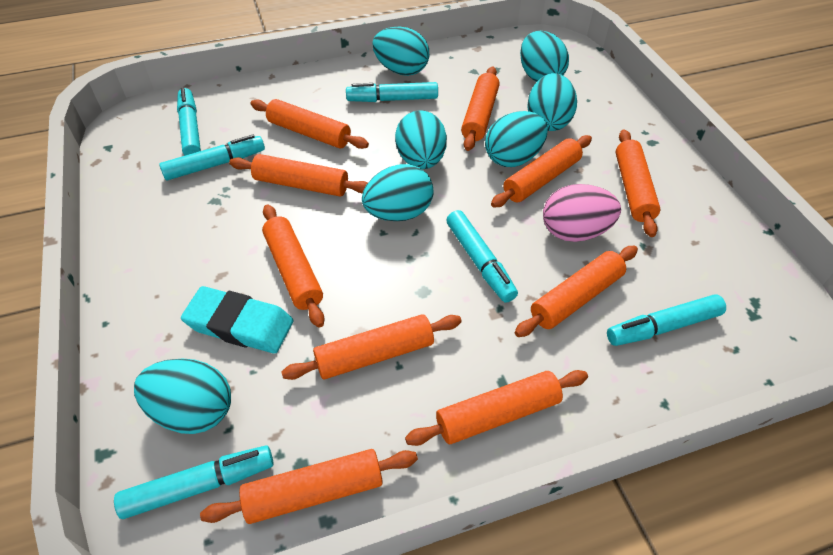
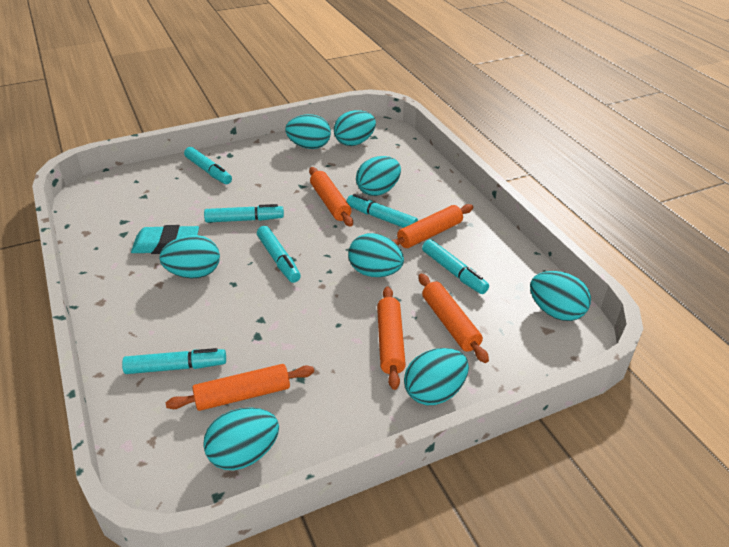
orange rolling pin: [200,449,418,524] [229,154,367,196] [250,99,369,149] [262,204,325,328] [281,314,462,380] [405,370,588,446] [461,67,500,151] [491,135,592,207] [515,246,638,337] [616,130,660,237] = 10 -> [166,364,314,411] [309,167,353,227] [377,286,406,390] [392,204,473,248] [418,273,489,363] = 5
pink egg: [543,184,621,242] = 1 -> none = 0
turquoise egg: [134,358,231,434] [362,164,433,221] [372,27,429,76] [395,110,447,169] [485,111,548,167] [520,31,569,82] [527,73,577,131] = 7 -> [159,235,220,278] [203,407,279,470] [285,114,331,149] [334,110,376,146] [348,233,404,277] [356,156,401,196] [404,348,469,405] [530,271,591,321] = 8

